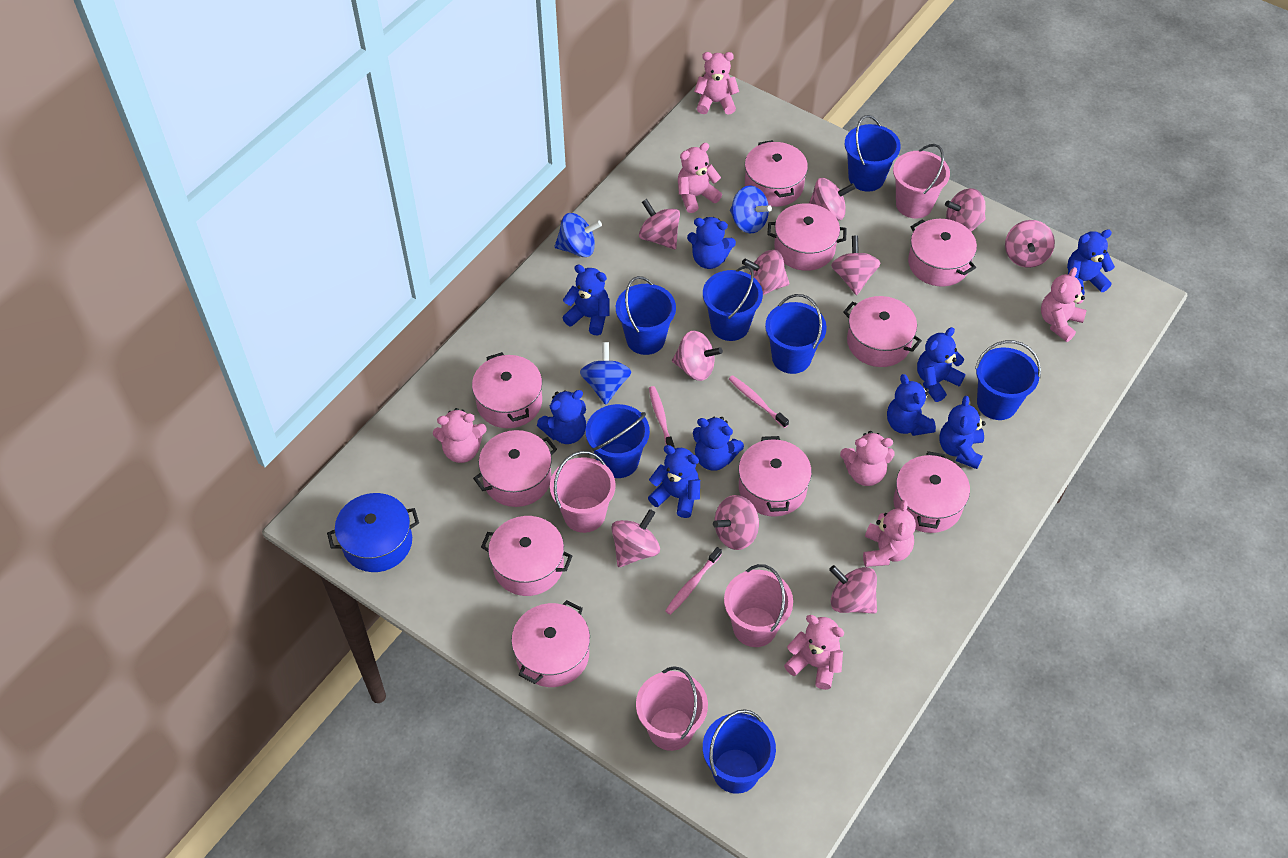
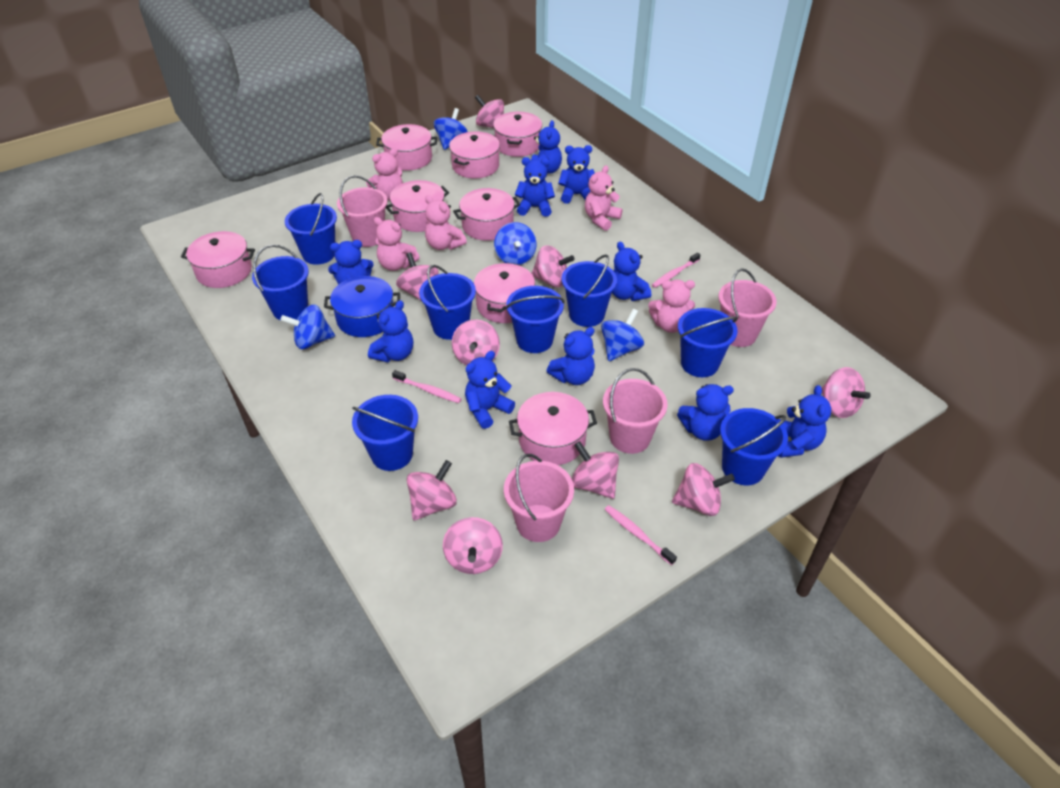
blue bucket: [586,404,650,478] [616,276,676,355] [703,266,763,341] [703,709,776,794] [765,294,827,374] [845,115,901,192] [975,340,1041,420] = 7 -> [252,245,309,320] [285,193,337,265] [352,395,418,471] [419,265,476,340] [505,286,565,353] [561,254,617,327] [678,308,738,377] [720,408,788,485] = 8
blue spinning top: [554,213,602,257] [580,342,631,405] [730,186,772,233] = 3 -> [280,304,335,349] [434,108,468,150] [494,222,537,265] [601,309,644,361] = 4
blue teddy bear: [537,390,586,444] [562,264,609,335] [648,445,700,518] [687,217,736,269] [693,417,744,471] [887,374,936,436] [917,327,965,402] [939,396,986,469] [1067,229,1115,295] = 9 -> [328,240,373,285] [368,300,413,362] [465,351,515,429] [515,157,555,217] [531,120,562,174] [547,327,595,385] [558,145,595,204] [612,242,651,301] [677,384,734,441] [779,385,831,458] = 10
pink pot: [472,352,542,428] [473,430,557,507] [481,516,572,596] [511,600,590,687] [739,436,812,517] [745,140,808,207] [767,203,847,271] [843,296,922,367] [894,451,970,533] [908,219,977,287] = 10 -> [181,231,255,288] [376,124,437,171] [385,180,449,232] [449,132,500,178] [453,188,520,241] [474,263,535,323] [493,112,542,157] [509,392,597,465] = 8
pink spinning top: [611,509,660,567] [639,199,680,250] [672,331,723,381] [713,495,759,550] [742,250,789,295] [809,178,856,221] [829,565,877,614] [831,235,880,295] [945,188,986,231] [1005,220,1055,268] = 10 -> [396,252,439,300] [407,460,457,520] [443,517,503,574] [452,319,500,365] [475,95,504,128] [531,245,575,287] [572,441,619,499] [672,463,735,516] [822,367,871,418] = 9
pink teddy bear: [433,408,487,463] [678,143,722,213] [694,52,739,114] [784,615,844,690] [840,431,894,486] [863,500,916,567] [1041,267,1086,342] = 7 -> [366,148,403,200] [374,217,420,271] [425,195,467,250] [585,165,623,231] [648,280,695,333] = 5

